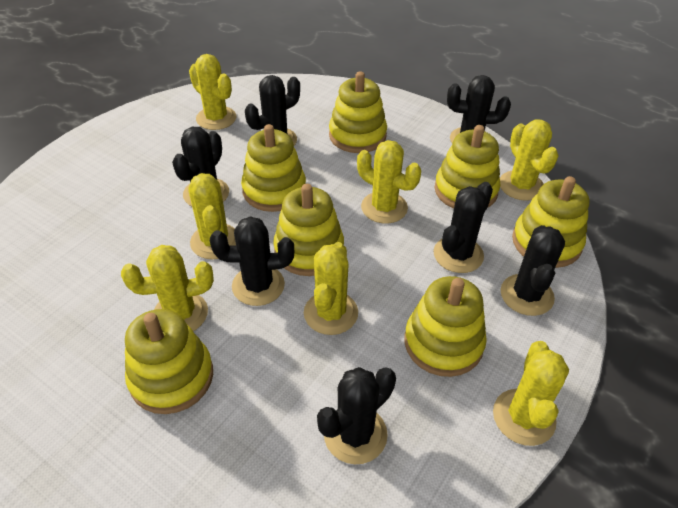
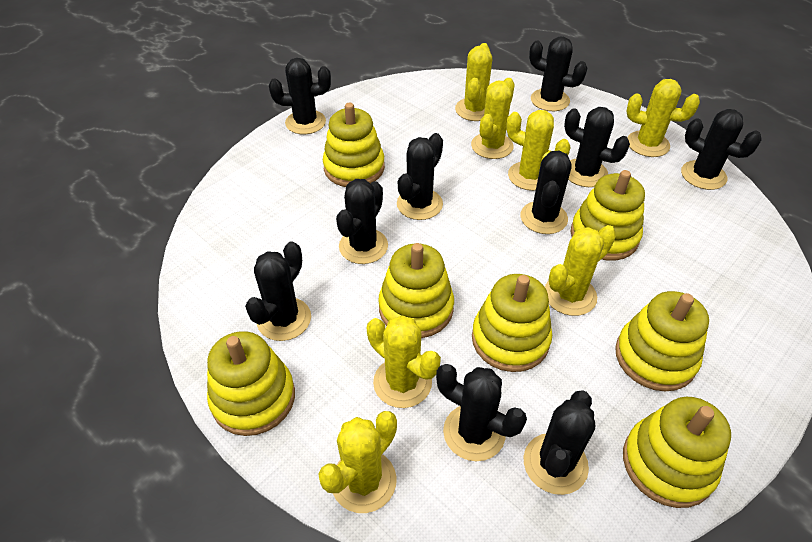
black cactus: [172,127,229,206] [210,216,294,306] [245,75,300,146] [317,367,396,464] [434,182,493,273] [447,75,511,143] [500,225,565,316] = 7 -> [245,241,311,341] [269,58,331,134] [336,179,388,264] [397,133,443,220] [436,364,527,461] [520,151,572,234] [524,391,595,495] [529,36,587,111] [564,107,630,187] [681,109,762,190] = 10

